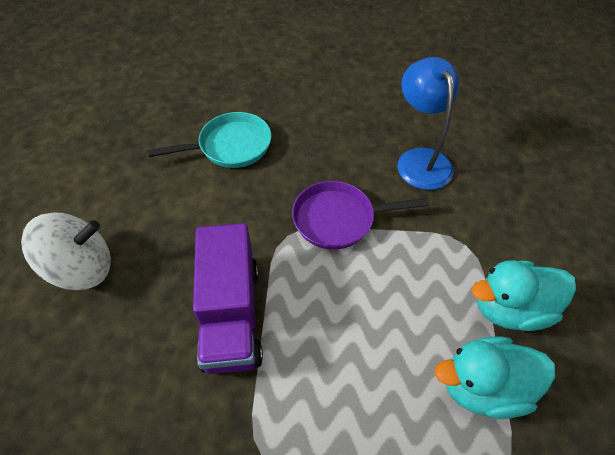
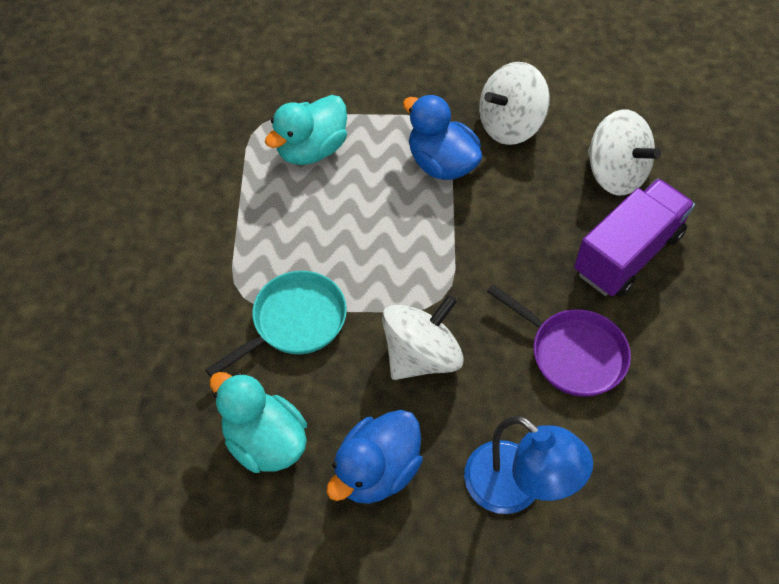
blue duck: none = 0 -> [326,410,423,504] [403,94,482,180] = 2
white spinning top: [21,213,111,290] = 1 -> [382,295,464,380] [479,62,550,145] [588,109,661,196] = 3

